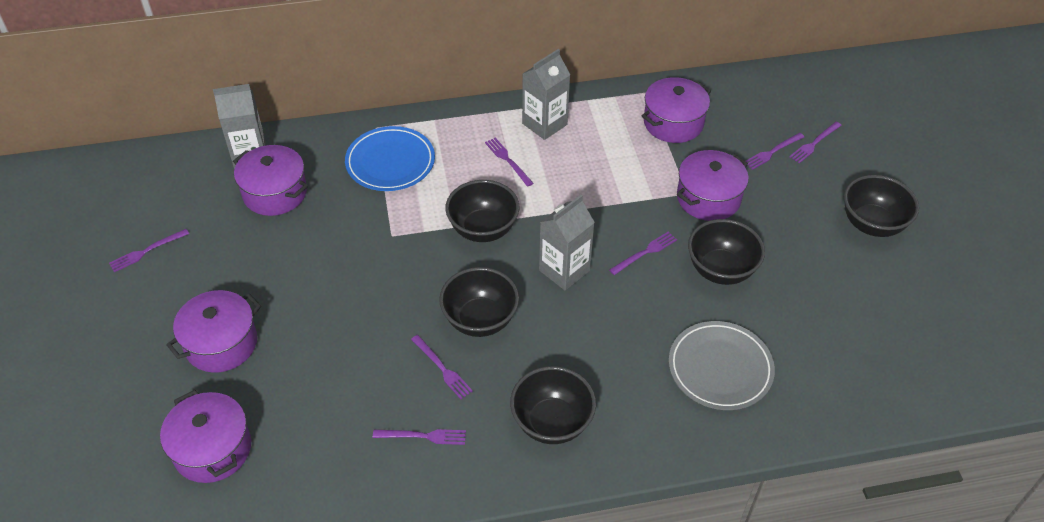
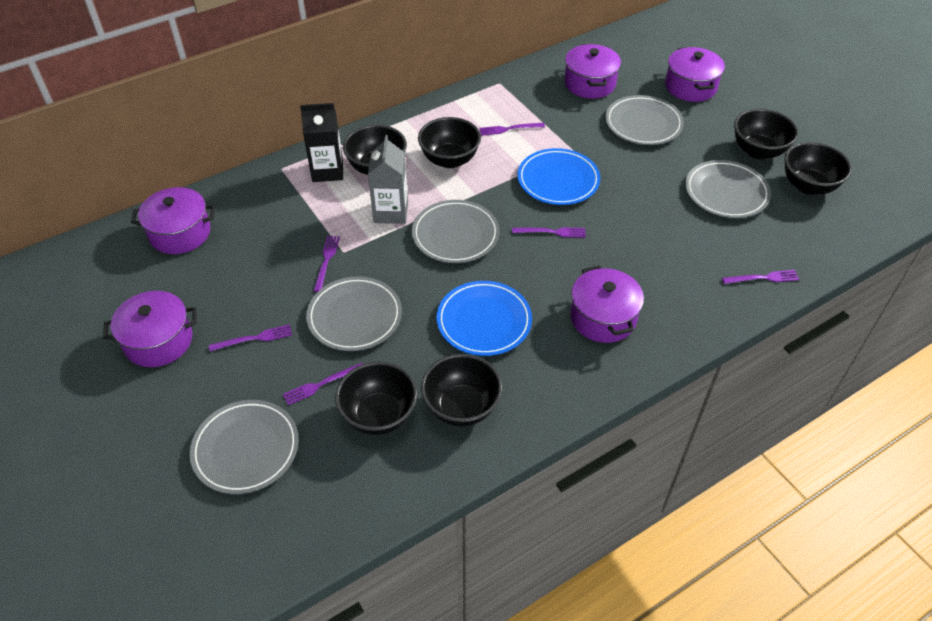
black bowl: [439,267,519,337] [445,180,519,242] [510,366,596,444] [688,219,765,285] [844,175,919,237] = 5 -> [335,361,417,435] [343,125,407,175] [418,117,481,168] [421,354,502,426] [734,109,798,159] [784,142,852,195] = 6
black carton: none = 0 -> [300,103,343,182] = 1
blue plate: [345,126,435,191] = 1 -> [437,281,532,356] [518,148,601,205] = 2
grey carton: [213,84,266,168] [522,49,570,140] [539,195,595,290] = 3 -> [368,135,408,224] = 1
grey plate: [668,321,775,410] = 1 -> [190,400,299,494] [306,276,402,351] [412,200,499,263] [605,95,684,145] [685,160,771,218] = 5
purple fork: [109,229,189,272] [373,429,466,445] [411,335,473,399] [485,138,533,187] [609,232,677,275] [746,133,804,170] [789,122,842,163] = 7 -> [209,324,292,351] [283,363,363,405] [313,236,340,292] [479,123,545,136] [512,227,586,238] [722,270,799,284] = 6

